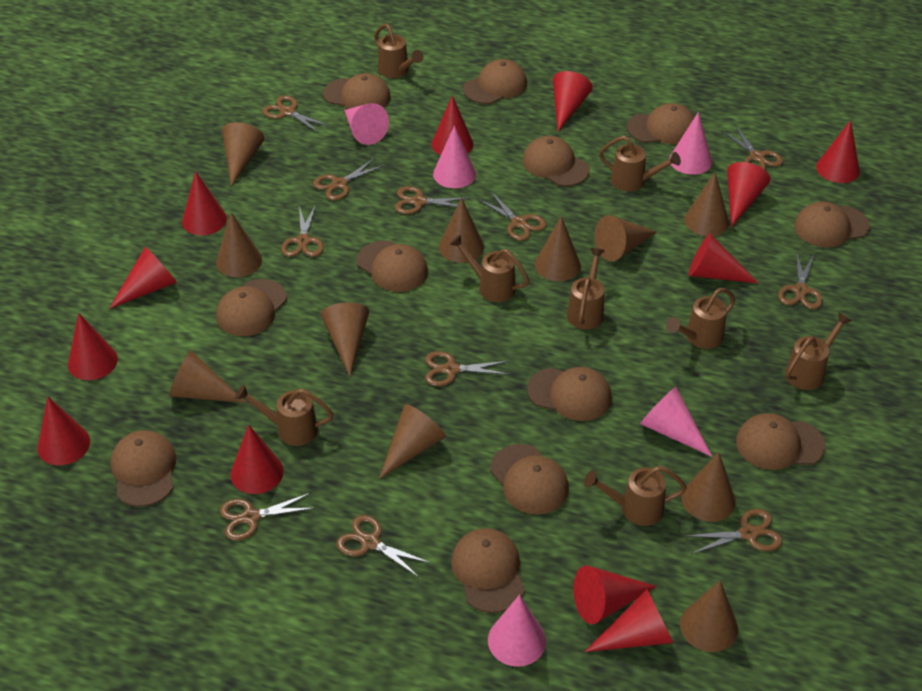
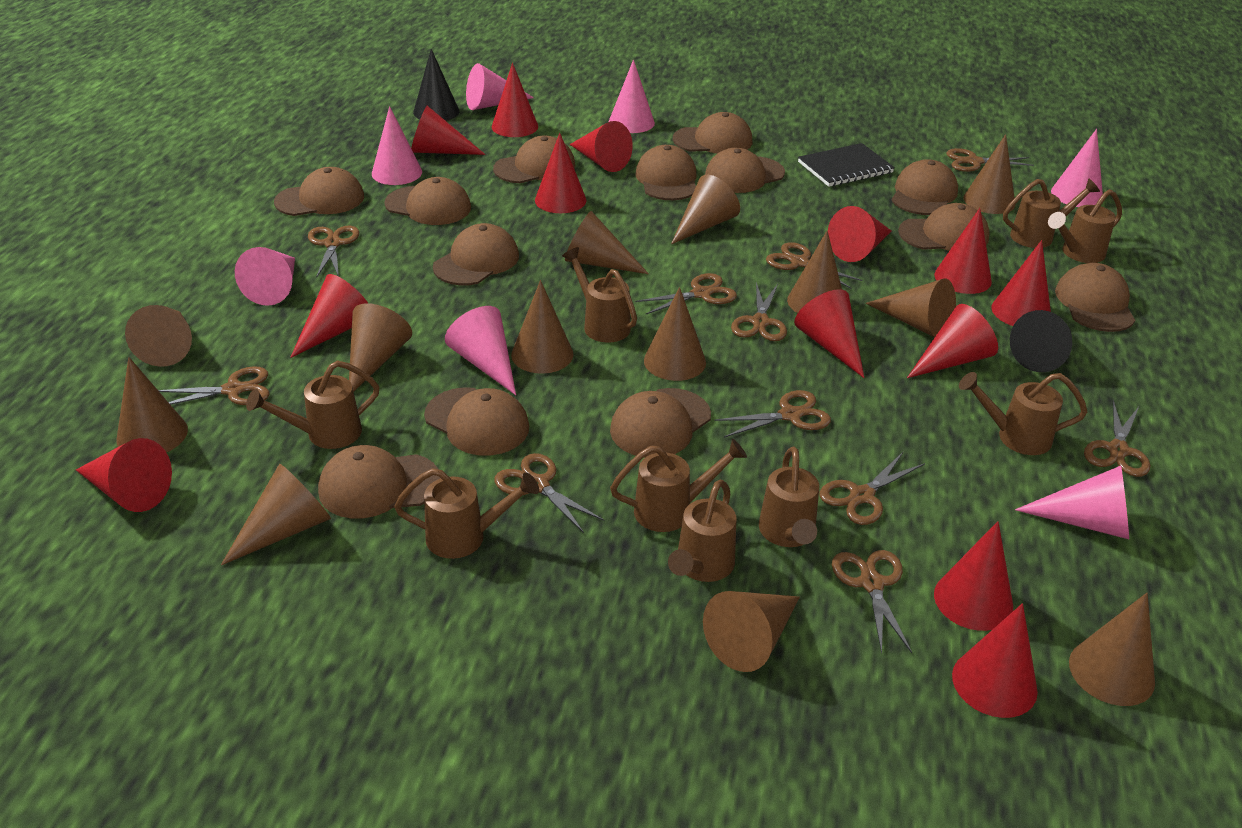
black cone: none = 0 -> [413,49,460,121] [1010,310,1072,372] = 2
black notebook: none = 0 -> [798,143,895,187] = 1
brown cap: [111,430,176,507] [216,279,287,336] [323,73,391,109] [357,241,428,292] [451,528,525,613] [463,59,527,104] [490,444,569,515] [522,136,590,187] [527,367,612,421] [627,103,695,144] [736,413,825,470] [794,202,870,247] = 12 -> [274,167,364,216] [318,445,440,519] [384,177,471,225] [424,387,529,456] [433,223,519,285] [493,136,575,183] [610,388,711,458] [636,145,697,200] [673,112,752,154] [705,148,785,193] [891,159,958,215] [898,203,990,251] [1055,263,1135,332] = 13
brown cone: [169,350,247,403] [216,212,262,277] [222,122,264,187] [321,302,369,376] [379,404,446,479] [439,198,484,263] [535,216,581,281] [595,215,657,261] [680,580,738,652] [681,452,736,522] [684,172,729,236] = 11 -> [116,357,188,452] [125,305,192,367] [221,464,331,565] [349,303,412,392] [511,280,573,374] [565,211,649,274] [644,287,706,381] [671,175,740,244] [703,591,800,672] [787,230,842,313] [866,279,956,337] [963,134,1015,214] [1069,593,1155,706] = 13
brown watering can: [235,385,334,446] [374,23,423,78] [449,234,529,302] [567,248,605,329] [584,466,687,526] [599,136,681,192] [666,288,736,349] [785,312,851,390] = 8 -> [246,361,380,449] [394,468,539,559] [562,247,637,343] [610,439,747,532] [668,480,736,582] [759,446,819,547] [959,372,1087,455] [1003,178,1100,248] [1048,189,1122,263] = 9
pink cone: [344,103,389,145] [433,125,476,188] [488,595,546,667] [640,387,713,457] [669,112,712,175] = 5 -> [235,247,295,306] [372,106,422,185] [445,306,516,395] [466,63,534,110] [609,59,655,133] [1015,466,1129,539] [1051,129,1103,207] = 7
red cone: [37,396,90,465] [68,313,118,380] [109,247,177,309] [182,171,227,235] [231,425,284,494] [432,96,474,155] [553,71,593,132] [573,566,657,624] [585,589,673,652] [689,234,759,284] [727,162,770,227] [816,120,860,183] = 12 -> [76,438,172,512] [290,274,368,358] [411,106,485,155] [492,63,538,137] [535,133,587,213] [570,121,633,172] [794,289,864,378] [828,206,891,262] [907,304,998,378] [934,521,1013,631] [935,208,992,294] [952,603,1038,718] [992,240,1051,326] = 13

